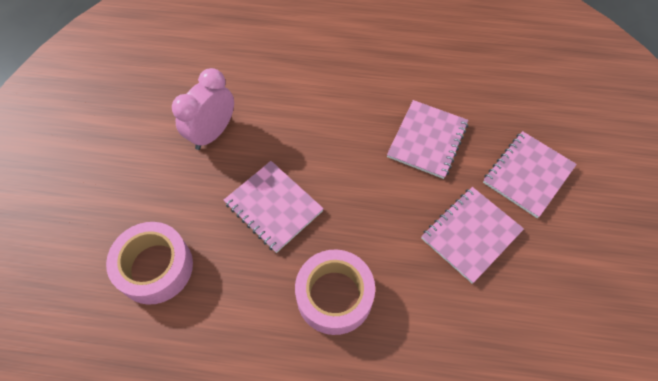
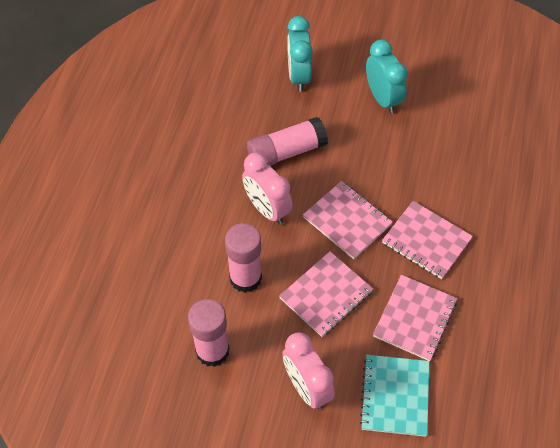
pink clock: [172,68,234,150] = 1 -> [242,153,293,225] [283,332,335,409] = 2
pink glue stick: none = 0 -> [188,299,230,367] [225,223,262,293] [247,117,328,166] = 3
pink tape: [106,222,193,305] [295,249,375,335] = 2 -> none = 0
turquoise clock: none = 0 -> [287,16,313,92] [366,39,408,114] = 2
turquoise notebook: none = 0 -> [360,355,429,437] = 1

